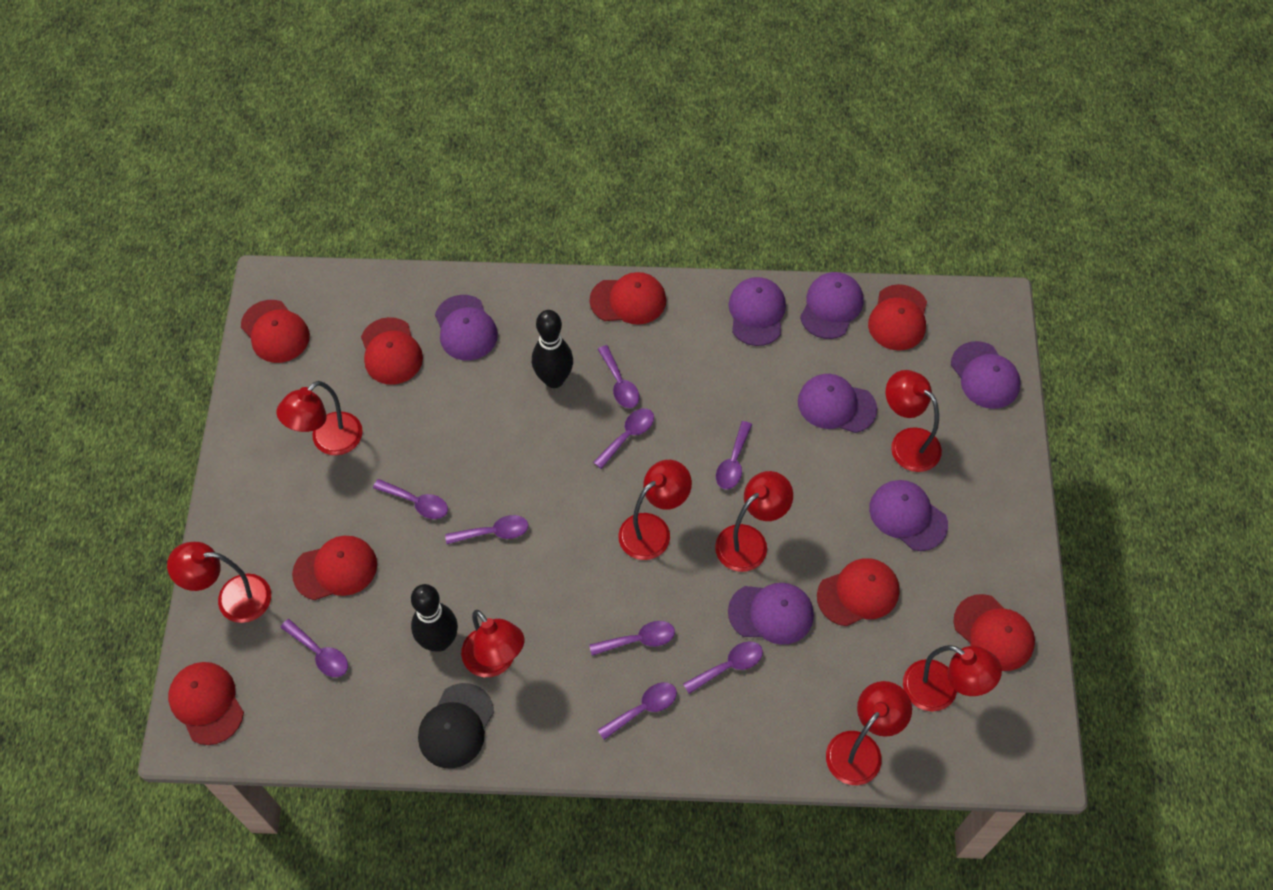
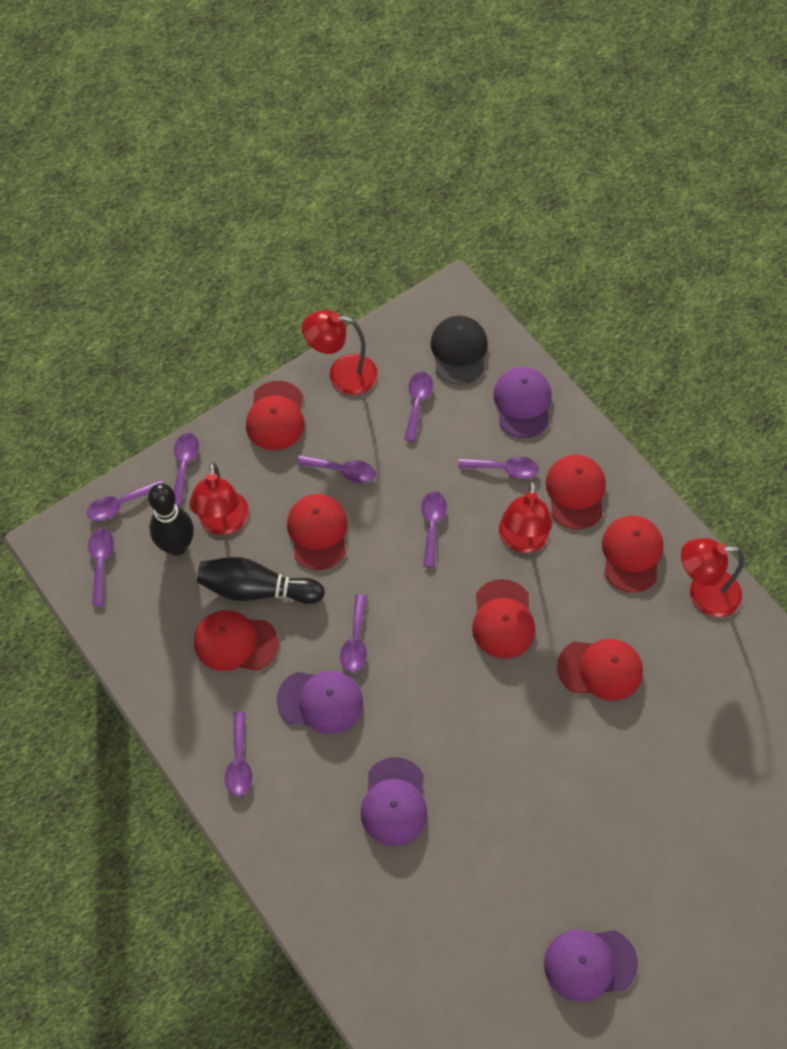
purple cap: [435,295,498,360] [728,583,814,645] [729,277,786,346] [798,374,877,433] [800,272,863,339] [869,480,948,551] [951,341,1021,409] = 7 -> [277,671,363,734] [361,757,427,846] [493,367,552,438] [544,930,638,1002] = 4
red cap: [168,662,244,745] [241,300,310,363] [292,536,377,600] [361,317,423,385] [589,272,666,325] [817,558,900,626] [868,284,927,351] [953,594,1035,671] = 8 -> [194,610,279,671] [246,381,305,450] [287,494,348,570] [472,579,535,659] [545,455,606,530] [557,639,643,701] [602,516,664,593] = 7
red lamp: [167,542,271,623] [276,381,363,455] [461,610,524,677] [618,460,692,560] [715,471,793,572] [826,681,912,785] [886,370,942,472] [903,645,1002,712] = 8 -> [189,462,249,535] [302,310,378,395] [499,481,552,553] [681,538,744,617] = 4

